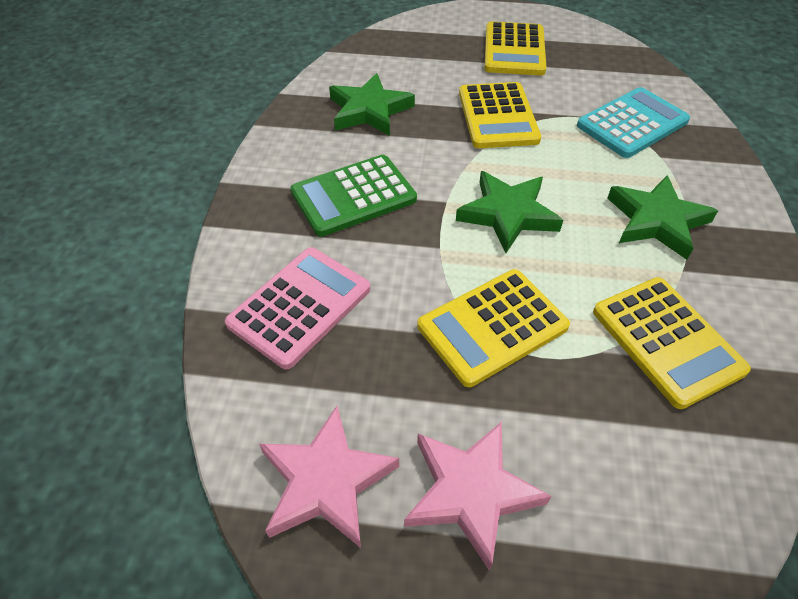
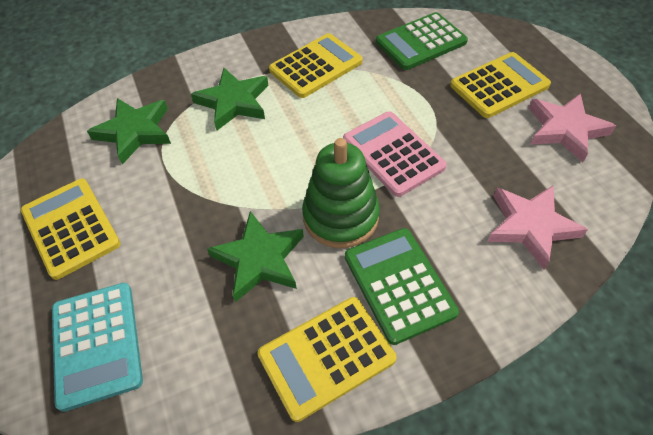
green calculator: [291,155,417,237] = 1 -> [345,228,459,345] [376,12,468,70] = 2
green stacking toy: none = 0 -> [302,138,380,248] = 1

